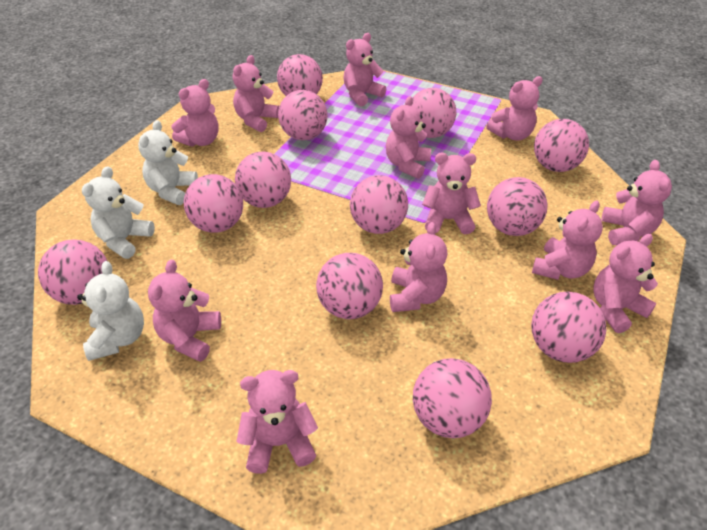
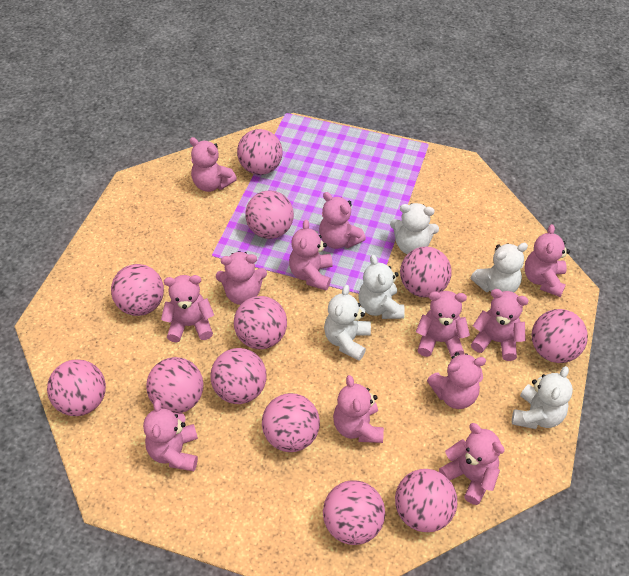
white teddy bear: [77,261,144,361] [82,166,155,259] [138,120,198,205] = 3 -> [324,285,371,361] [358,255,405,319] [390,203,439,254] [470,243,528,292] [512,366,573,429] = 5

